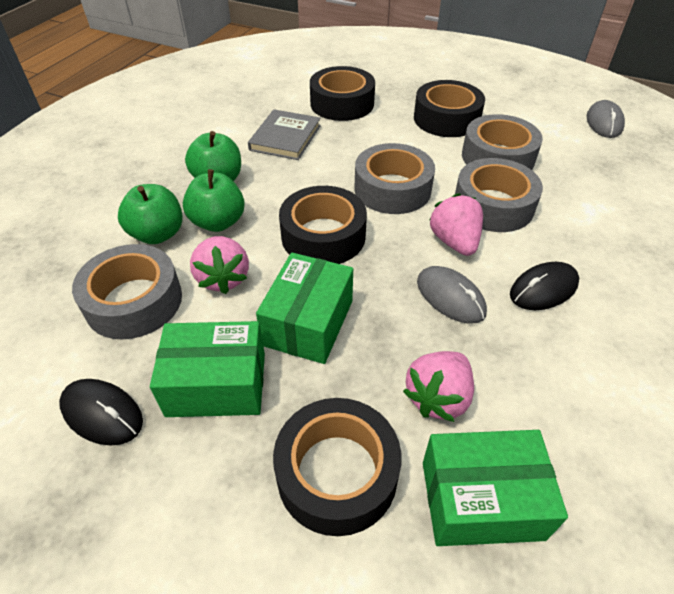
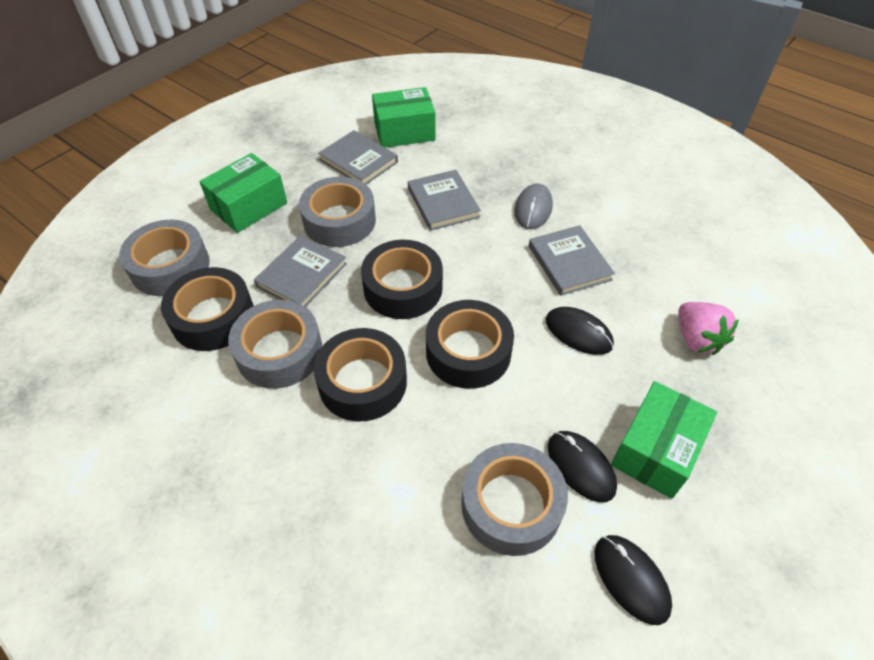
black mouse: [59,379,143,446] [510,262,579,310] = 2 -> [546,307,614,355] [548,431,617,502] [594,535,672,625] = 3
green apple: [118,184,183,244] [183,169,245,232] [185,131,241,181] = 3 -> none = 0
grey book: [248,109,321,160] = 1 -> [254,235,347,307] [318,130,398,184] [408,170,481,231] [529,225,615,296] = 4
grey mouse: [417,266,487,324] [587,100,625,138] = 2 -> [514,184,553,229] = 1
pink strawberry: [190,236,249,294] [403,351,474,422] [429,193,483,256] = 3 -> [678,302,739,355] = 1

